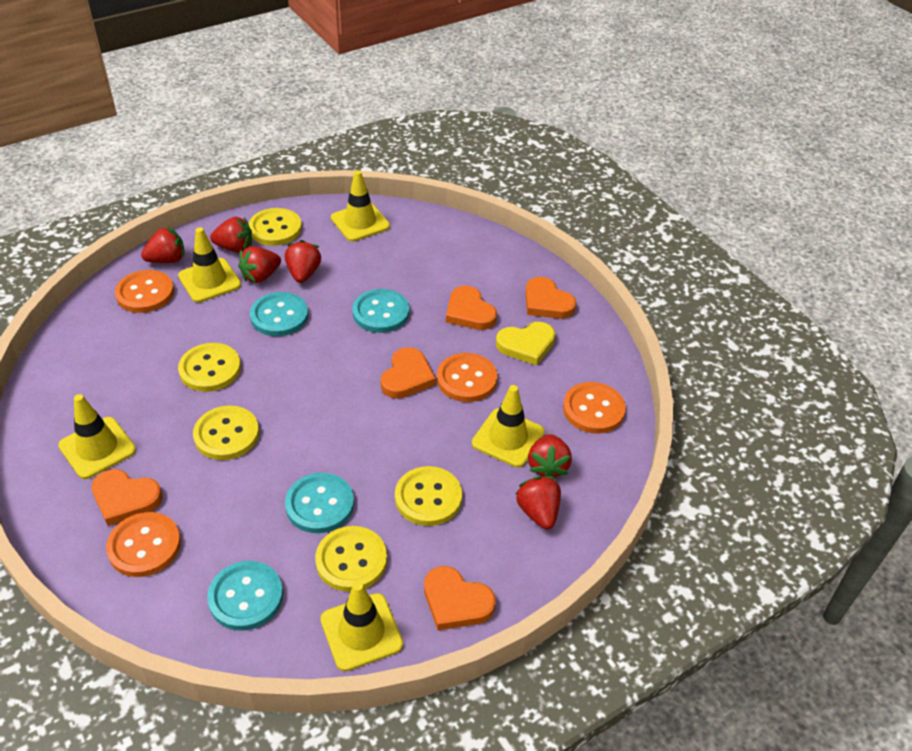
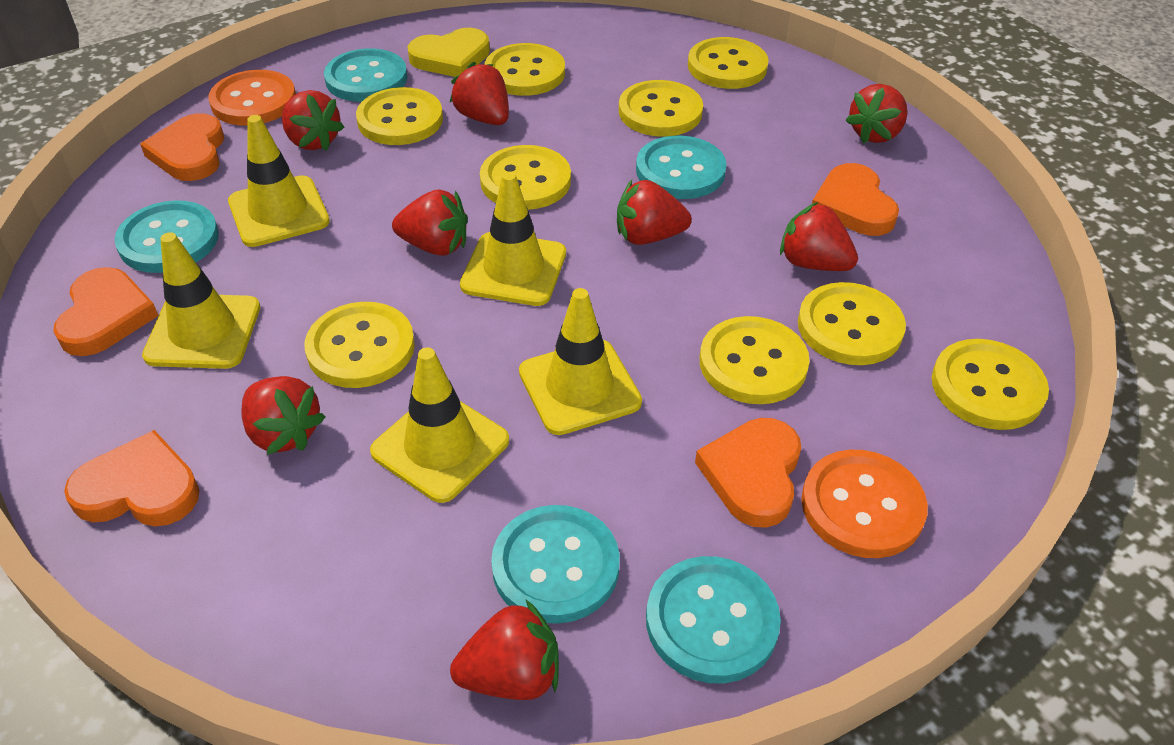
orange button: [106,512,181,577] [115,270,174,313] [437,353,497,402] [563,382,626,433] = 4 -> [208,70,296,126] [801,450,928,558] = 2
red strawberry: [141,226,184,263] [210,217,252,253] [238,246,281,283] [285,240,321,283] [515,476,561,529] [528,434,572,477] = 6 -> [242,376,325,455] [282,90,344,151] [392,189,468,256] [450,62,509,125] [450,600,559,700] [617,180,692,245] [780,202,858,271] [845,84,908,144] = 8
turquoise button: [207,561,283,631] [250,292,308,336] [285,473,354,533] [352,289,409,333] = 4 -> [114,200,219,273] [324,48,407,102] [491,505,620,624] [636,136,727,199] [646,556,781,683] = 5
yellow button: [178,343,241,392] [193,406,259,460] [249,208,302,246] [315,526,387,592] [395,466,462,526] = 5 -> [305,302,415,388] [356,87,443,145] [480,145,571,210] [485,43,565,96] [619,80,703,137] [688,37,769,89] [700,316,810,404] [798,282,906,365] [932,339,1049,430] = 9

